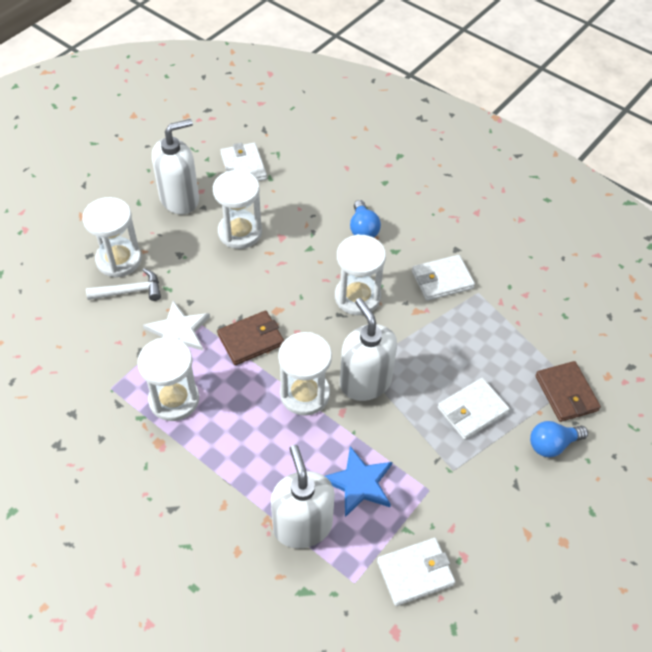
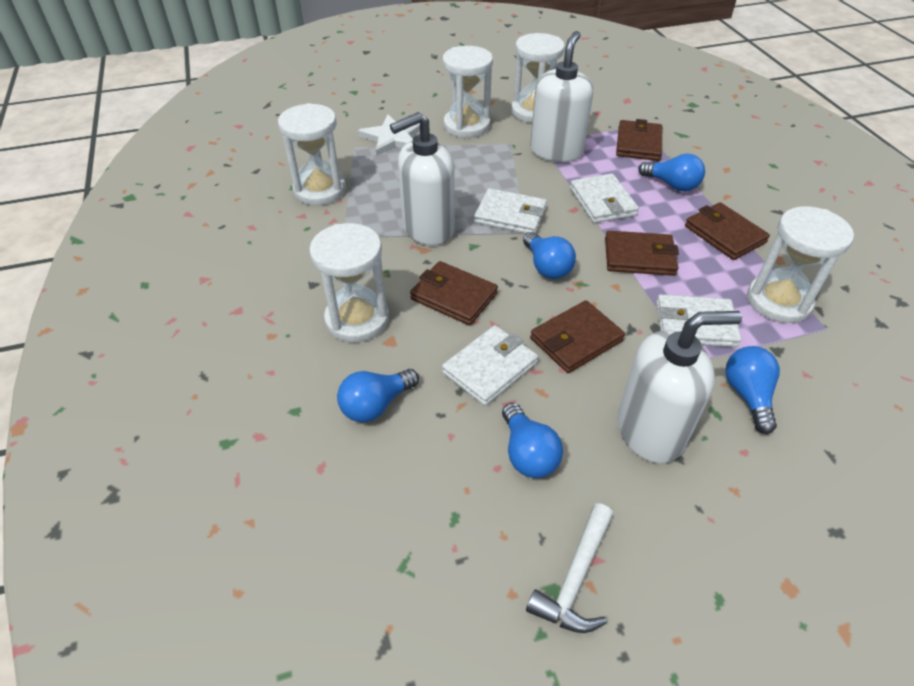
blue light bulb: [350,200,381,238] [530,421,588,457] = 2 -> [337,369,419,422] [502,403,563,478] [523,232,576,279] [638,153,705,191] [725,346,780,434] = 5
blue star: [325,446,392,517] = 1 -> none = 0
brown wallet: [217,311,284,365] [535,361,601,422] = 2 -> [410,261,498,325] [530,300,625,373] [605,231,679,276] [616,119,662,161] [685,202,770,260] = 5

